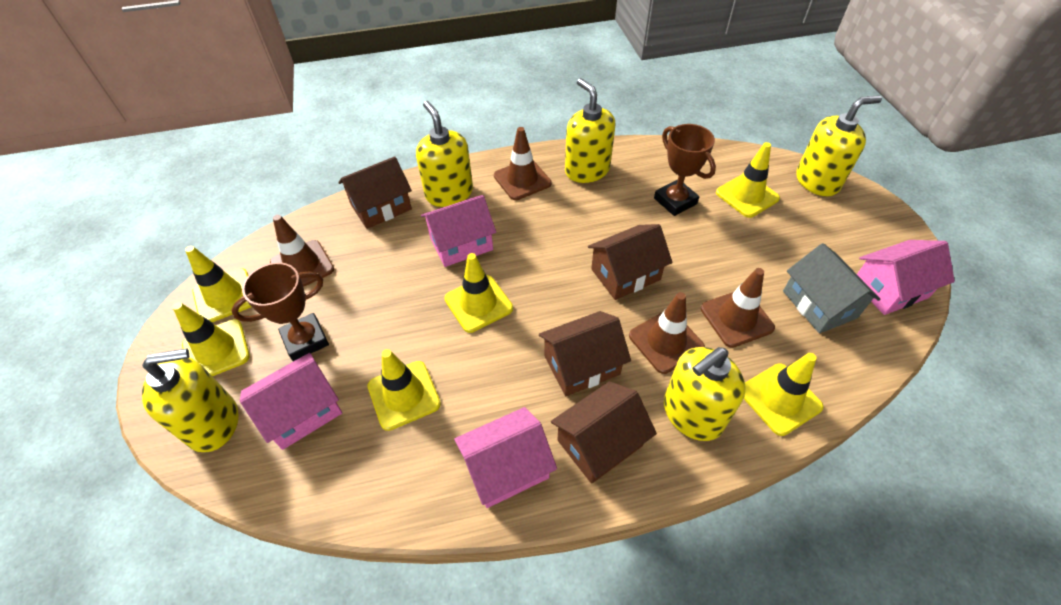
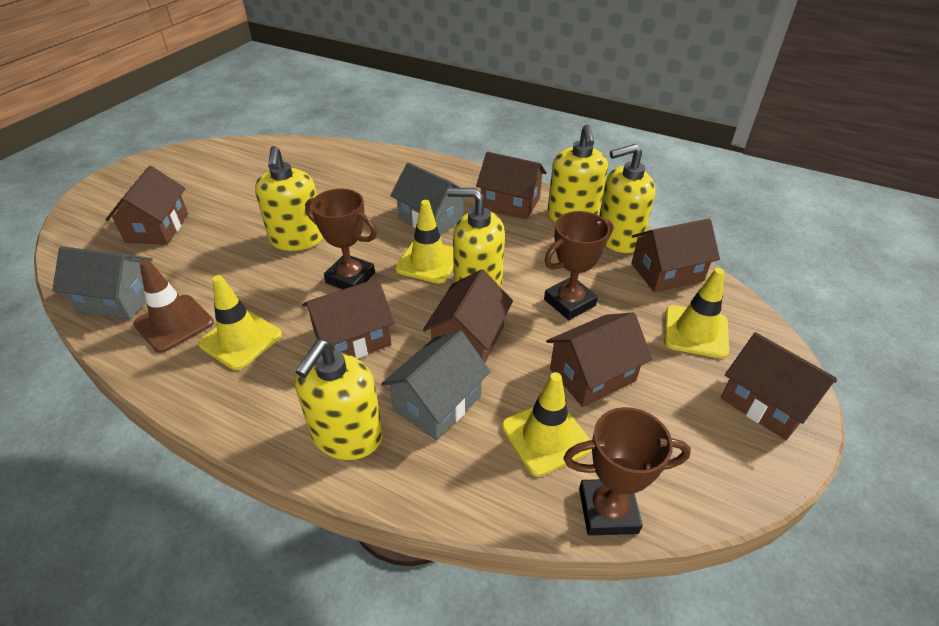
brown house: [338,157,412,229] [539,311,631,396] [551,381,657,484] [588,224,673,300] = 4 -> [105,166,188,245] [302,278,395,359] [423,269,513,363] [476,152,547,220] [546,312,652,407] [631,219,720,292] [721,332,837,440] = 7
brown traffic cone: [270,215,334,287] [494,127,552,200] [629,292,705,374] [701,268,775,348] = 4 -> [133,259,214,353] = 1
brown trophy: [231,262,329,361] [654,124,716,216] = 2 -> [305,188,377,289] [544,211,613,320] [564,407,691,536] = 3
grey house: [783,243,881,334] = 1 -> [52,246,153,320] [381,331,491,440] [390,162,464,235] = 3
pink house: [240,353,342,450] [421,195,496,267] [454,407,557,508] [857,240,955,315] = 4 -> none = 0
yellow traffic cone: [173,302,250,376] [185,246,251,322] [367,349,441,431] [444,253,513,333] [716,142,780,218] [744,353,824,436] = 6 -> [198,275,282,370] [395,200,454,284] [501,372,592,477] [664,268,729,359] = 4

